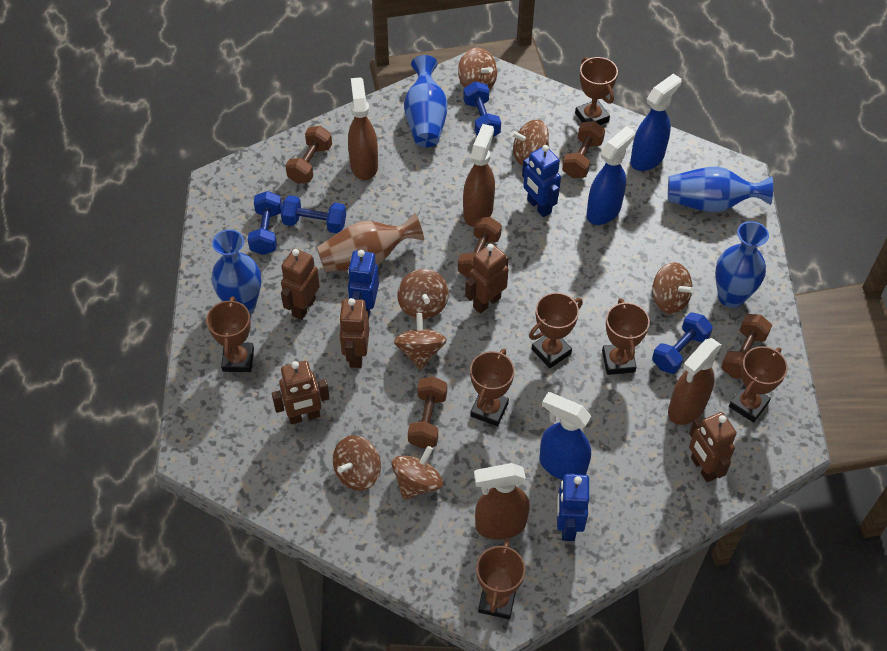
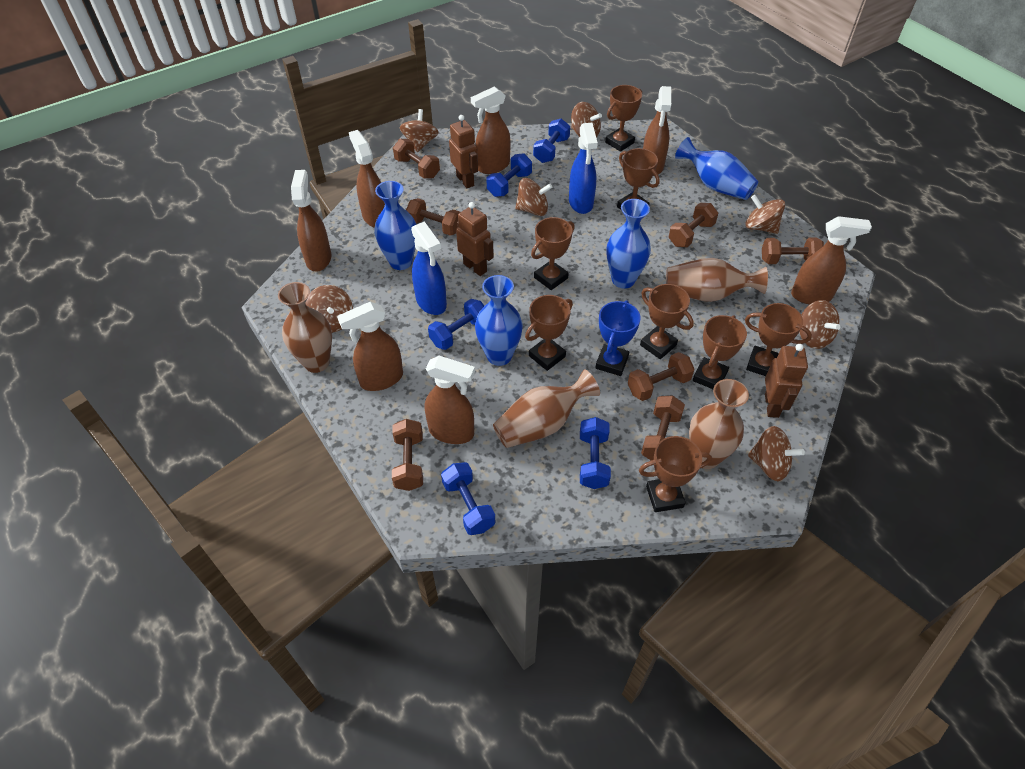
blue dumbbell: [248,191,282,255] [281,195,346,233] [463,82,501,137] [652,312,713,374] = 4 -> [428,299,484,350] [441,462,495,535] [487,153,532,197] [533,119,570,163] [580,417,611,489] = 5
blue robot: [348,250,379,318] [522,145,561,217] [557,473,589,541] = 3 -> none = 0
blue spray bottle: [540,392,591,480] [586,126,635,225] [630,74,682,171] = 3 -> [411,221,447,315] [569,123,598,214] = 2
blue trophy: none = 0 -> [595,300,641,376] = 1
brown dumbbell: [285,126,332,184] [408,377,447,448] [458,217,502,278] [562,121,605,178] [721,314,772,379] = 5 -> [392,419,423,491] [393,139,440,179] [406,198,460,236] [628,352,695,401] [641,395,685,460] [669,203,718,247] [762,237,824,264] = 7
brown robot: [272,361,330,424] [281,248,320,320] [339,298,369,368] [465,243,509,313] [689,412,737,482] = 5 -> [449,115,478,188] [456,202,494,276] [765,344,808,418] = 3
brown spray bottle: [348,77,378,180] [463,124,495,227] [474,463,530,540] [668,338,722,425] = 4 -> [291,170,331,271] [337,302,403,391] [349,130,385,228] [425,356,475,444] [471,86,510,174] [643,86,671,176] [791,216,872,305] = 7
brown trophy: [206,296,254,372] [470,349,515,426] [476,539,525,619] [529,292,583,368] [575,57,618,125] [602,298,650,375] [729,346,788,423] = 7 -> [525,295,573,371] [531,217,575,290] [605,85,642,152] [617,148,660,210] [639,436,712,512] [640,284,694,359] [693,315,747,389] [745,303,812,376] = 8
brown vase: [317,213,424,272] = 1 -> [278,282,332,373] [493,370,600,448] [666,258,768,302] [689,379,749,469] = 4

